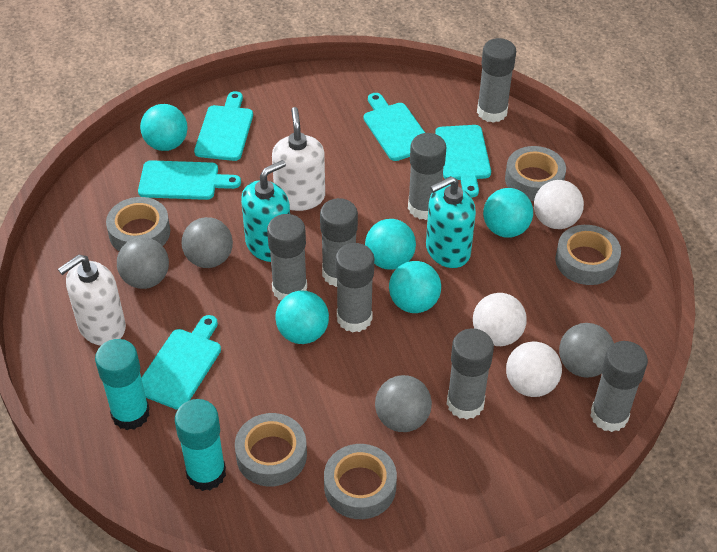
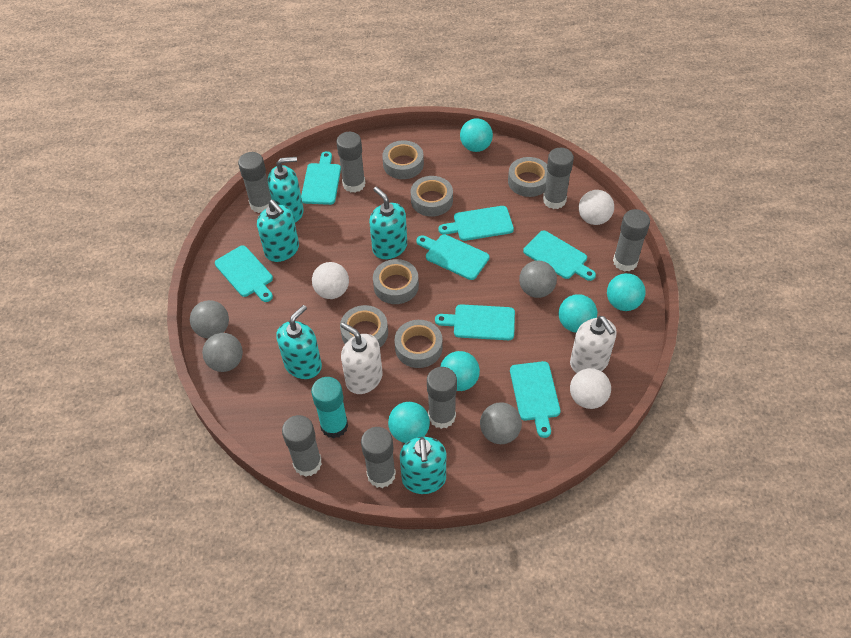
grey tape: [106,197,170,251] [235,413,307,486] [324,444,397,519] [505,146,566,201] [555,225,621,285] = 5 -> [340,305,388,347] [373,259,419,304] [382,140,424,179] [394,320,442,368] [411,176,453,217] [508,157,547,197] = 6
turquoise cutting board: [138,160,241,200] [141,315,221,410] [194,91,253,161] [364,93,425,161] [435,125,491,198] = 5 -> [215,245,273,302] [301,151,341,205] [416,234,489,280] [435,304,515,340] [439,206,514,241] [510,361,561,438] [523,231,596,281] = 7
turquoise glue stick: [95,339,150,430] [175,399,226,491] = 2 -> [311,377,348,439] = 1
turquoise soap dispenser: [241,160,290,262] [426,176,476,268] = 2 -> [257,200,299,262] [268,157,304,223] [276,305,322,379] [369,187,407,259] [400,437,446,494] = 5

